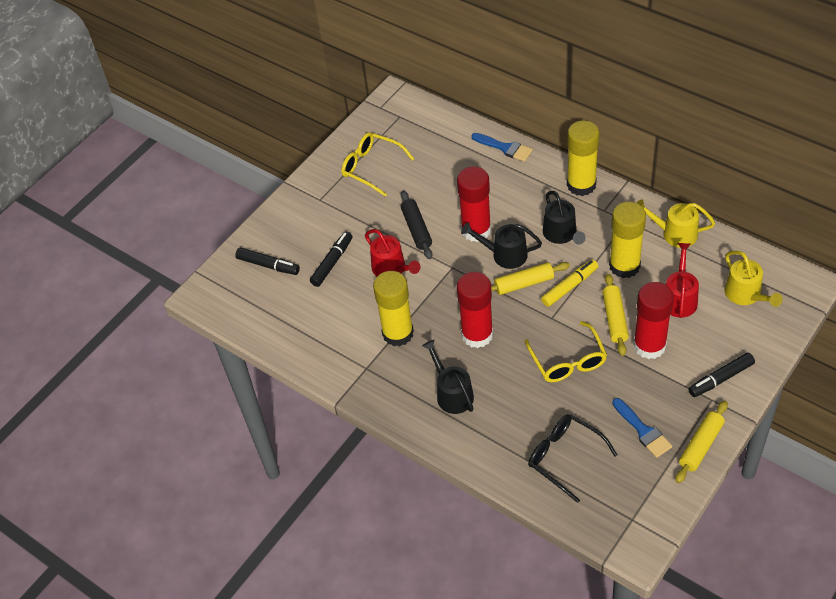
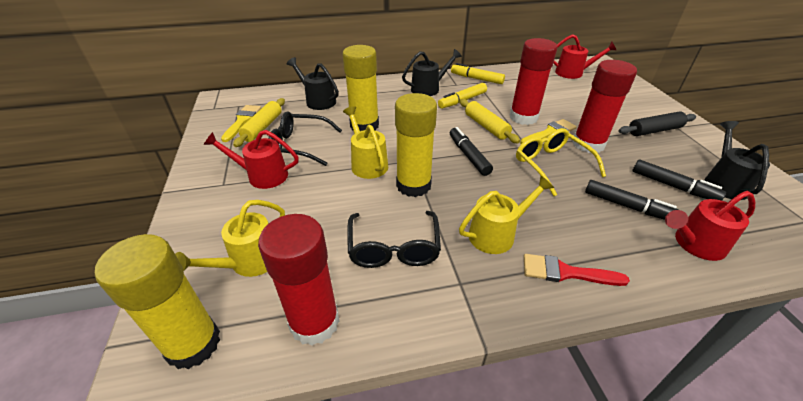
black glasses: [528,414,617,503] = 1 -> [268,112,342,166] [347,211,441,268] = 2
blue brush: [471,133,533,162] [612,398,672,458] = 2 -> none = 0
red brush: none = 0 -> [524,254,630,286] = 1
red watering can: [365,229,420,276] [666,243,699,318] = 2 -> [204,130,299,189] [553,34,616,79] [665,191,755,261] = 3
yellow brush: none = 0 -> [221,105,261,142] [520,119,577,144] = 2
yellow glasses: [341,132,414,197] [524,321,607,382] = 2 -> [516,128,606,196] = 1
yellow marker: [541,259,598,307] = 1 -> [438,83,487,109] [451,63,505,84] = 2
yellow rolling pin: [491,262,570,295] [602,274,629,356] [675,401,728,483] = 3 -> [233,98,285,147] [460,99,520,143] = 2
yellow watering can: [637,199,715,248] [724,251,782,307] = 2 -> [175,200,285,277] [343,106,388,179] [459,176,554,254] = 3

